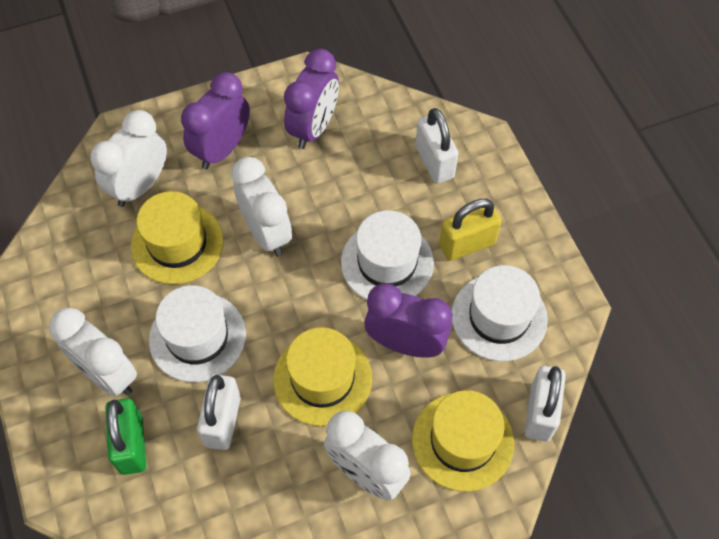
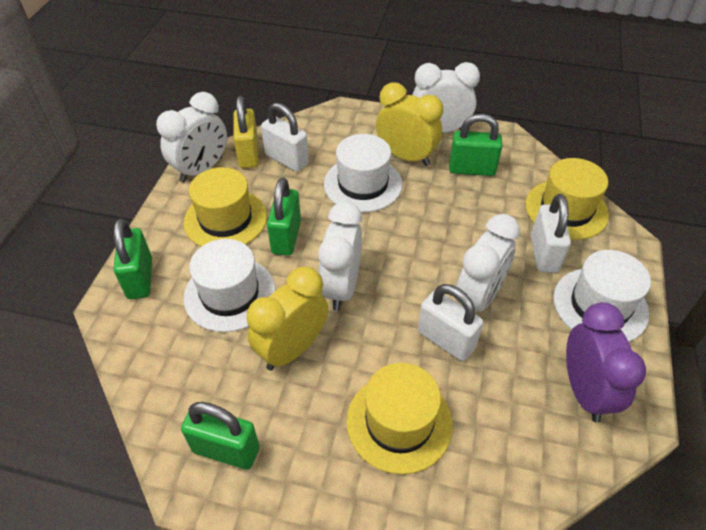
green padlock: [105,398,146,475] = 1 -> [114,219,152,299] [181,402,260,470] [267,177,301,256] [449,114,502,176] = 4
purple clock: [181,72,250,169] [284,49,339,149] [364,283,452,358] = 3 -> [566,302,646,423] = 1
yellow clock: none = 0 -> [246,267,328,371] [376,82,443,166] = 2

